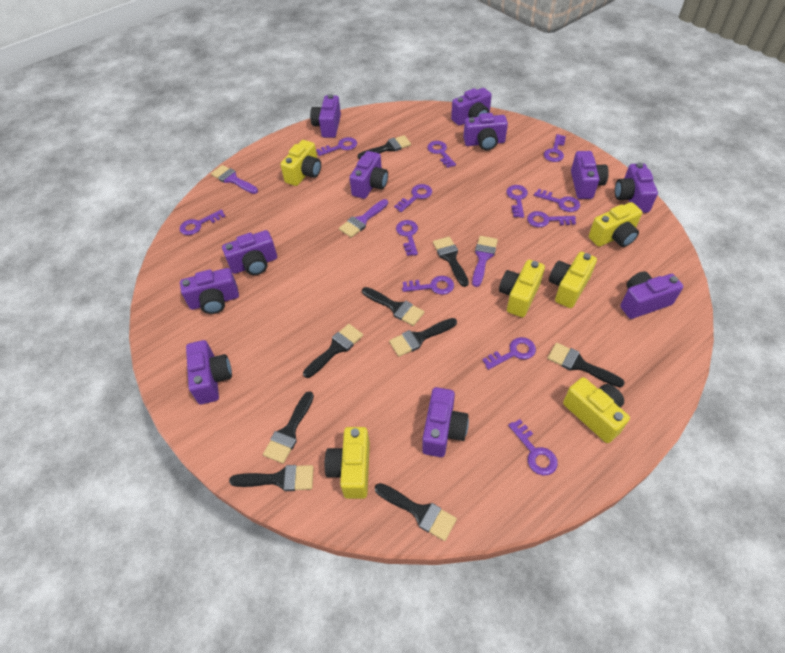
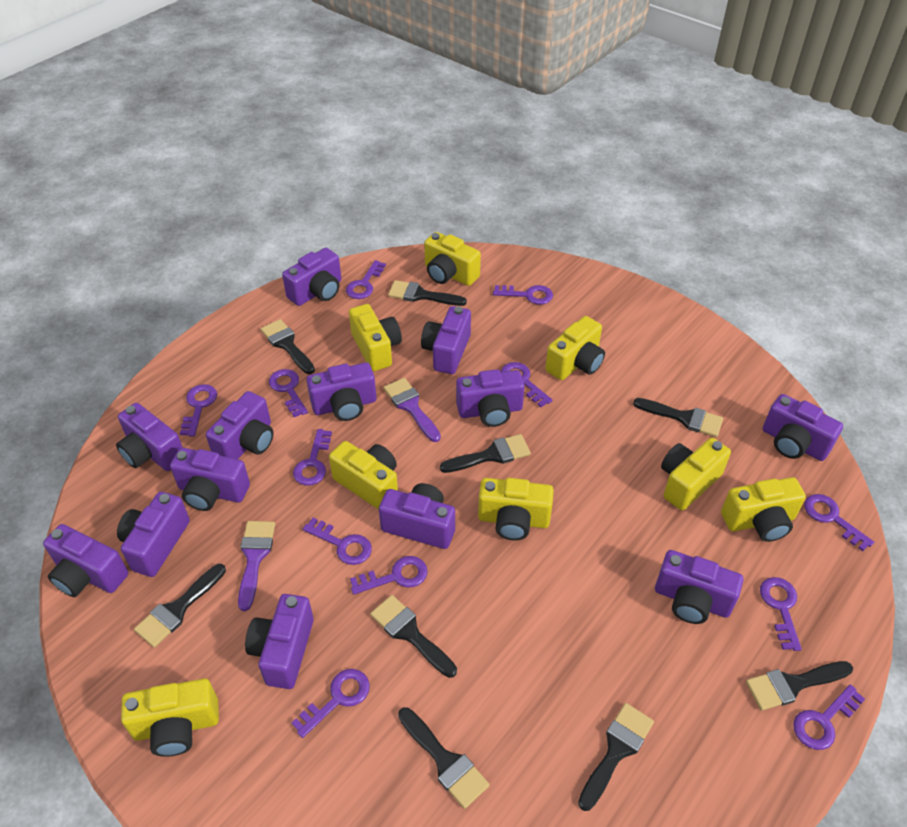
purple brush: [211,165,258,194] [339,199,388,238] [472,236,498,287] = 3 -> [238,521,275,611] [383,378,441,442] = 2
purple camera: [180,268,239,314] [186,340,232,404] [222,230,277,275] [310,94,341,138] [350,151,388,199] [422,387,469,457] [451,88,492,126] [463,113,508,150] [571,151,609,199] [615,162,658,213] [620,271,683,319] = 11 -> [43,524,128,597] [116,403,183,471] [117,492,190,577] [170,448,250,511] [206,391,274,459] [245,594,314,689] [282,248,341,306] [306,362,377,421] [379,483,455,549] [421,306,471,374] [456,369,525,427] [655,550,743,624] [763,394,843,461] = 13
yellow camera: [280,140,321,186] [324,427,370,499] [499,260,545,318] [549,252,597,308] [563,377,630,443] [589,202,642,247] = 6 -> [121,678,219,757] [329,441,398,510] [349,304,402,371] [424,232,481,286] [478,478,554,540] [545,316,605,380] [661,438,731,511] [721,477,806,542] = 8

